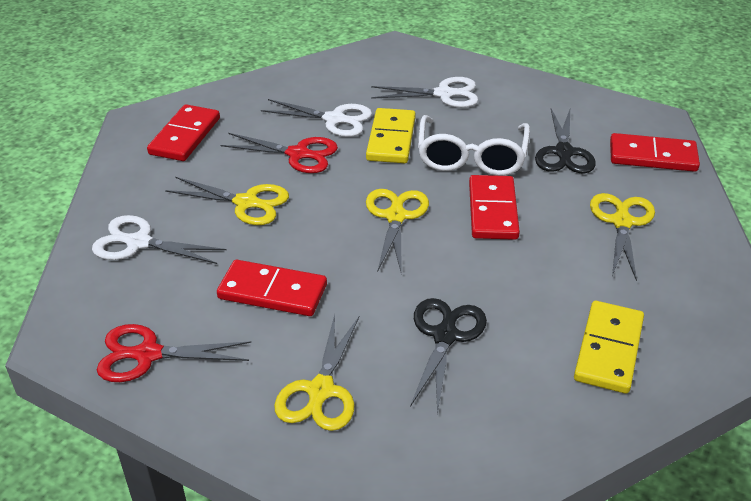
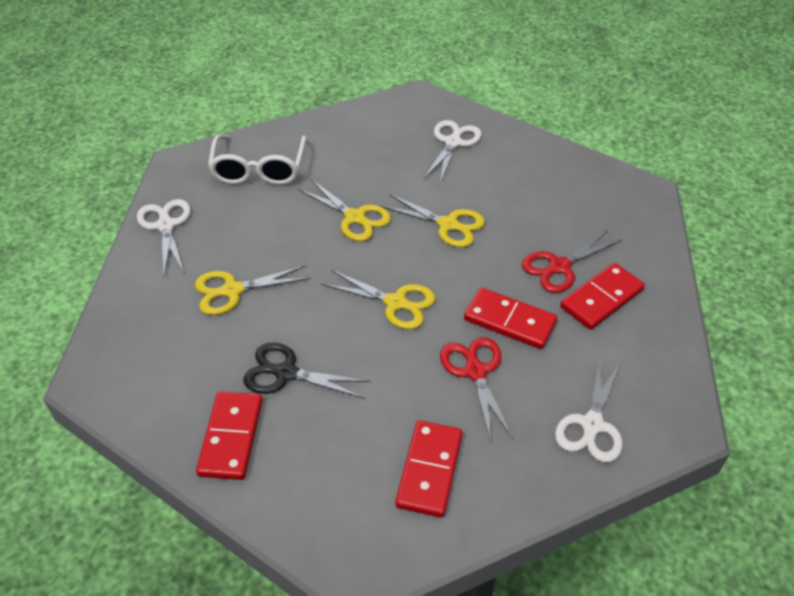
black scissors: [410,298,487,414] [535,109,596,174] = 2 -> [243,342,370,398] = 1
yellow domino: [366,108,416,163] [574,301,644,394] = 2 -> none = 0

